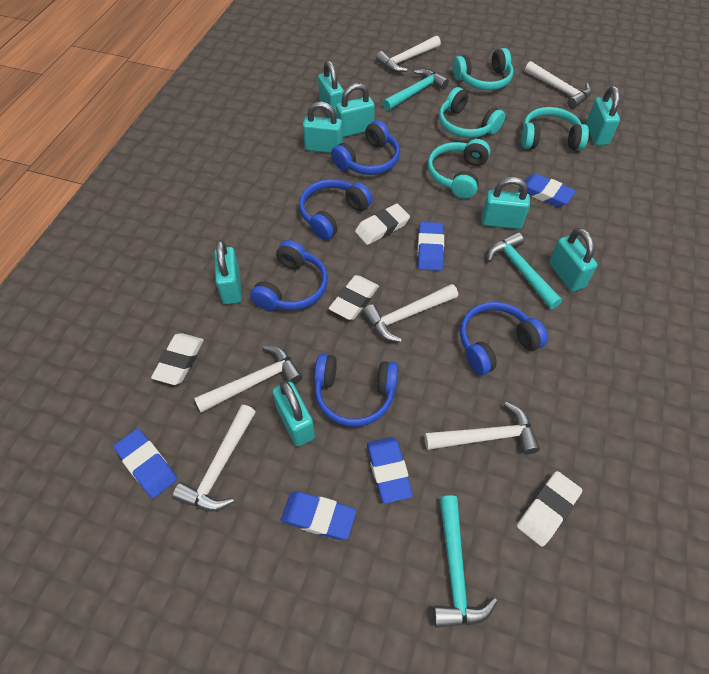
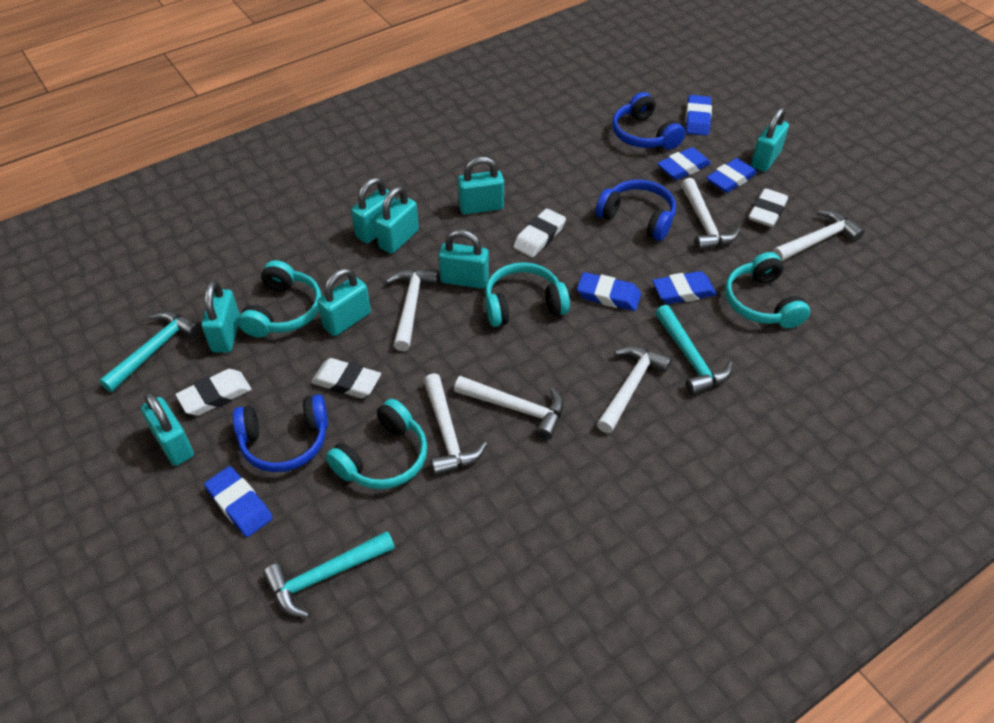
blue eraser: [114,429,177,498] [281,492,356,540] [367,437,413,503] [417,222,444,271] [519,174,576,207] = 5 -> [204,466,273,537] [577,272,641,311] [652,271,717,304] [657,147,711,180] [685,95,712,136] [706,158,757,193] = 6
blue headphones: [250,240,328,311] [299,179,372,240] [314,354,398,427] [331,120,400,175] [460,302,548,375] = 5 -> [233,394,328,472] [595,180,676,241] [612,92,685,150] = 3

